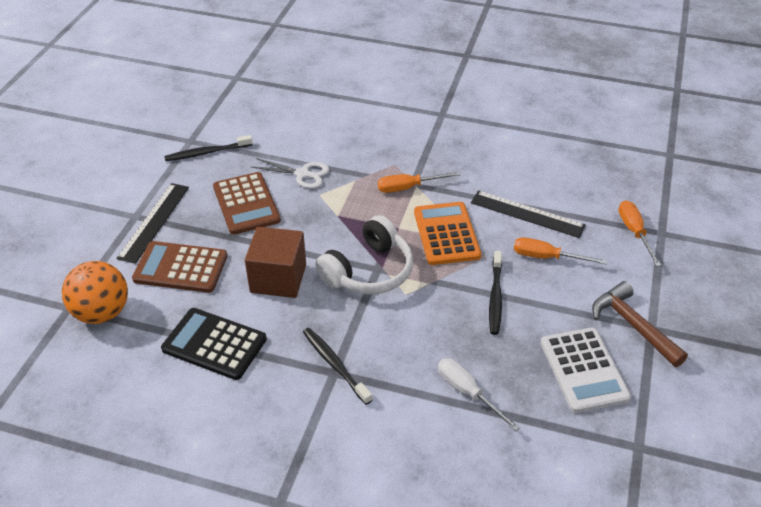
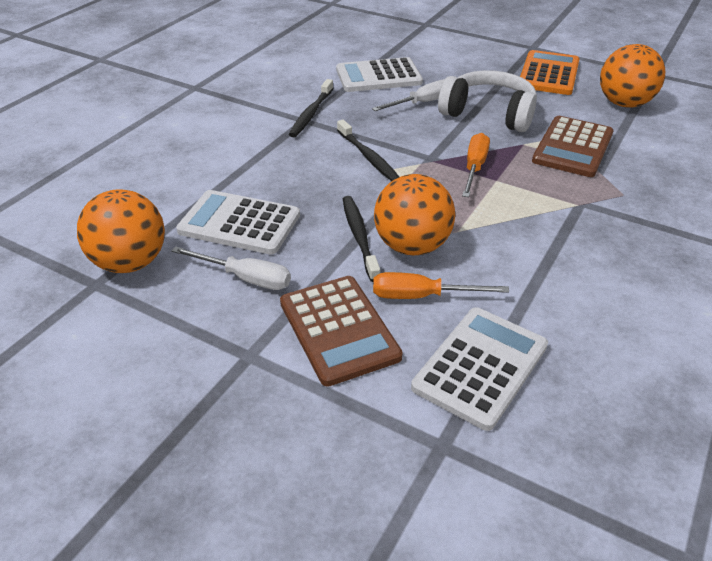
black calculator: [161,308,267,380] = 1 -> none = 0
black ruler: [116,183,189,264] [471,191,586,238] = 2 -> none = 0
brown cube: [245,227,306,298] = 1 -> none = 0
brown hammer: [592,281,688,367] = 1 -> none = 0
orange ball: [62,261,128,324] = 1 -> [77,189,165,273] [374,174,455,255] [600,44,665,108] = 3
orange screwdriver: [378,172,461,193] [514,237,607,264] [619,201,662,267] = 3 -> [373,272,509,299] [462,133,490,197] = 2
white calculator: [541,328,631,413] = 1 -> [176,190,300,255] [336,57,423,92] [411,307,548,431] = 3
white scissors: [251,158,329,189] = 1 -> none = 0
white screwdriver: [438,358,520,431] = 1 -> [171,246,291,290] [372,79,445,111] = 2

